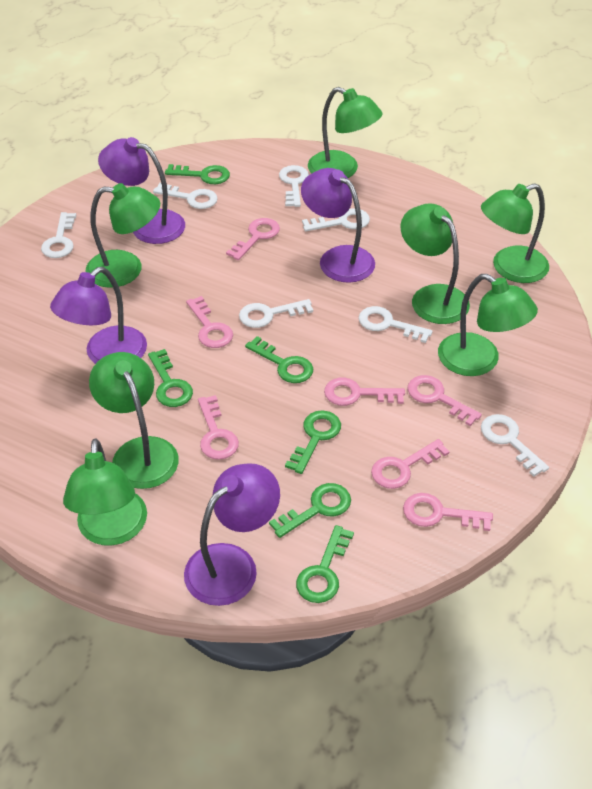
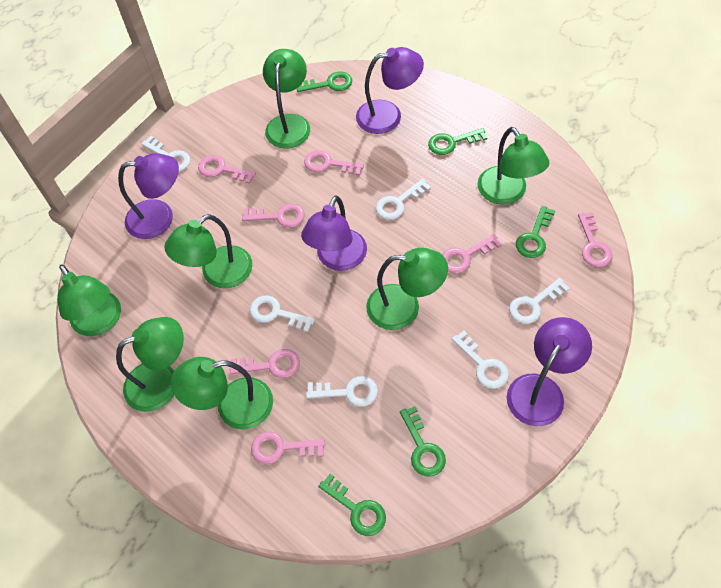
green key: [148,349,193,407] [165,164,230,184] [245,336,313,383] [269,483,351,538] [285,410,341,474] [296,525,354,603] = 6 -> [297,71,352,92] [318,474,386,536] [400,406,446,477] [428,128,487,155] [516,206,555,258] = 5
white key: [41,212,76,258] [153,183,218,209] [239,299,313,328] [279,165,309,207] [302,208,370,231] [358,306,433,343] [481,414,549,477] = 7 -> [141,136,190,172] [250,295,315,332] [306,376,378,407] [376,179,431,220] [452,331,509,389] [509,278,570,324] = 6

